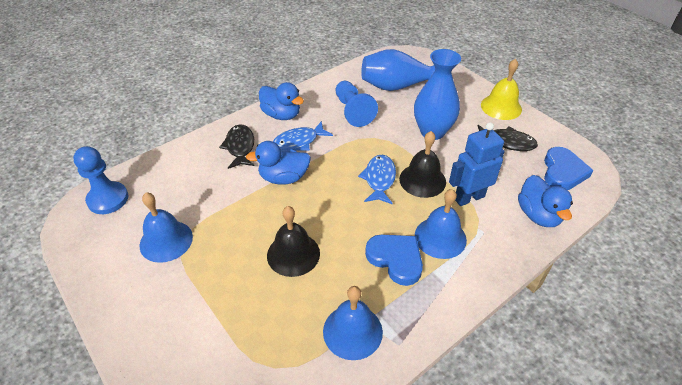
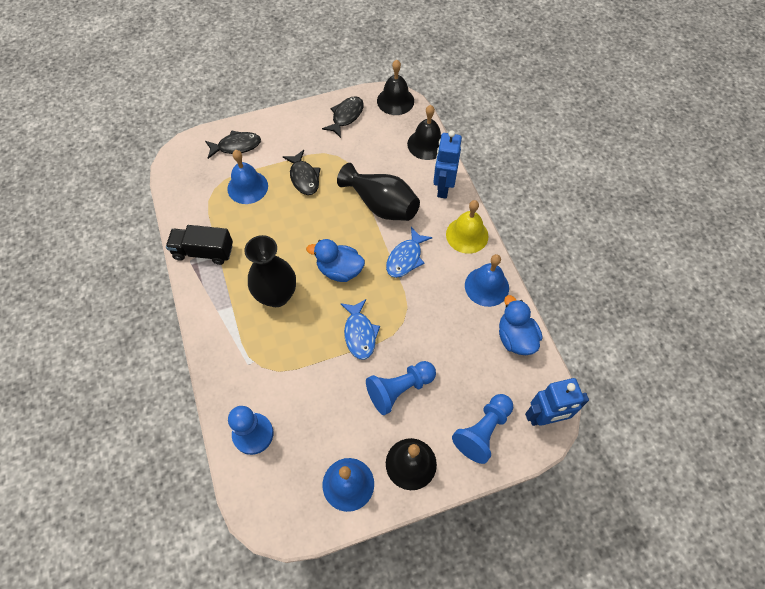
black bell: [267,206,320,277] [399,131,446,198] = 2 -> [377,60,414,115] [386,438,437,490] [407,105,441,160] = 3
black fish: [219,124,255,169] [478,125,538,151] = 2 -> [205,130,261,159] [283,150,321,195] [322,96,364,138] = 3
black truck: none = 0 -> [166,225,233,265] = 1
black vase: none = 0 -> [244,235,296,307] [337,163,420,221] = 2
blue duck: [246,141,311,185] [259,82,304,120] [518,175,573,227] = 3 -> [306,239,365,282] [499,295,542,355] = 2
blue heart: [365,234,423,286] [544,147,594,190] = 2 -> none = 0
blue pawn: [73,146,128,214] [336,81,378,127] = 2 -> [228,406,273,455] [366,361,436,415] [452,394,513,464] = 3
blue robot: [449,122,505,206] = 1 -> [433,130,462,198] [525,378,589,426] = 2
blue vase: [361,49,435,91] [414,49,461,140] = 2 -> none = 0

